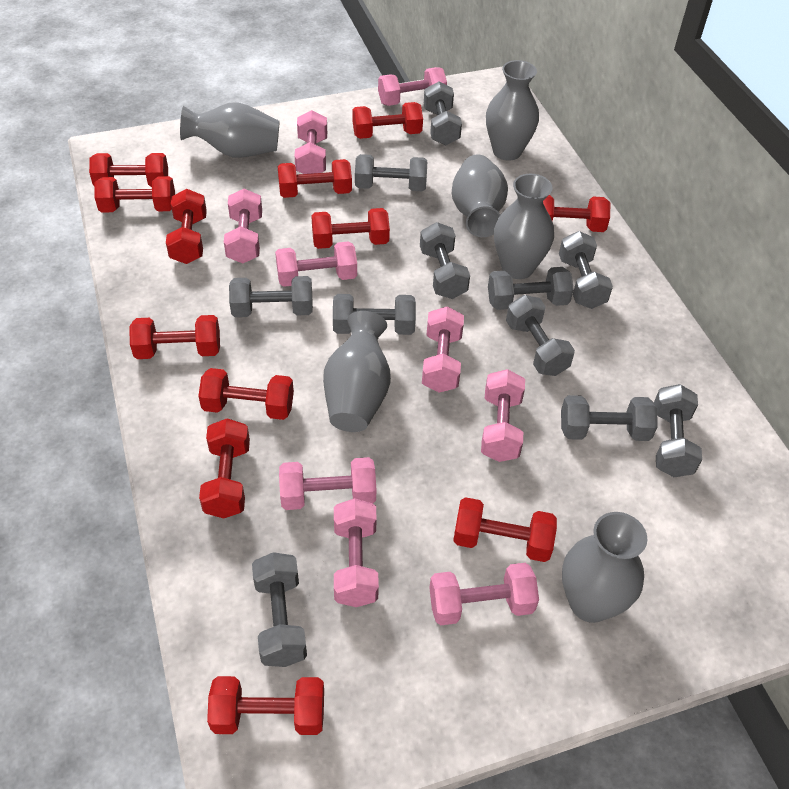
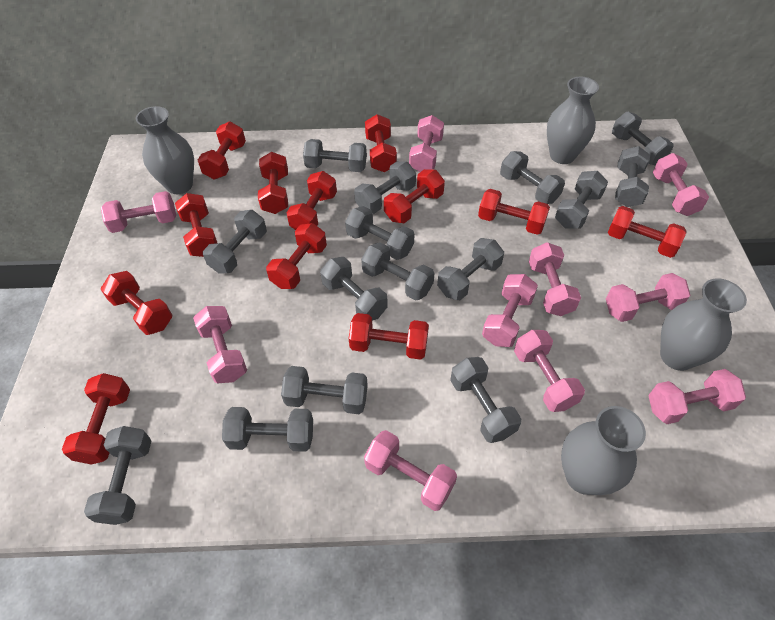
grey dumbbell: [229,276,313,317] [252,552,307,667] [333,294,416,335] [355,154,427,191] [420,222,470,299] [424,82,462,145] [488,267,574,310] [506,295,575,376] [559,231,613,309] [561,395,658,441] [654,384,702,477] = 11 -> [84,426,151,525] [203,210,267,273] [222,407,313,452] [281,366,368,414] [303,139,367,172] [320,257,388,321] [345,206,415,260] [354,161,416,214] [361,242,434,301] [437,238,504,300] [450,357,521,443] [500,151,565,204] [555,171,608,229] [612,112,674,165] [615,146,650,207] = 15
grey vase: [180,102,280,158] [323,311,391,432] [452,154,508,237] [486,60,539,161] [494,174,554,279] [562,512,647,623] = 6 -> [136,106,194,194] [547,77,599,164] [561,406,646,495] [660,279,747,371] = 4
pink dumbbell: [224,189,262,263] [275,241,357,287] [279,457,376,510] [295,110,327,174] [334,498,379,607] [378,67,447,106] [422,307,464,393] [429,563,539,625] [481,369,525,462] = 9 -> [101,191,176,233] [193,306,247,383] [364,430,457,511] [409,115,444,172] [482,274,538,347] [514,330,585,412] [529,242,581,316] [606,273,690,322] [648,369,746,424] [653,153,709,216] = 10

